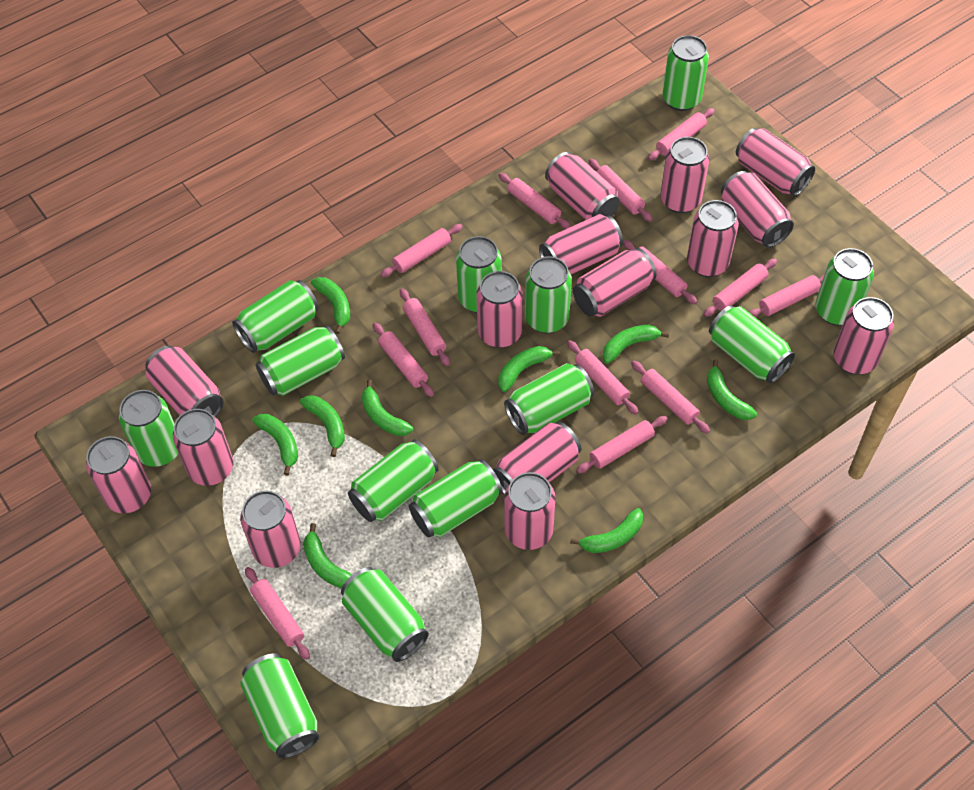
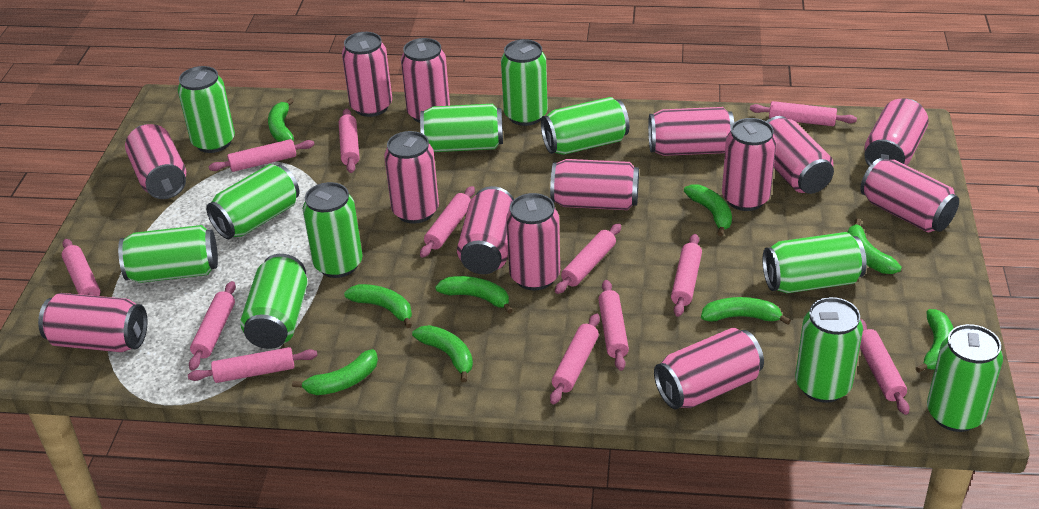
green can: [119,390,178,467] [232,280,319,353] [240,654,319,759] [255,325,345,396] [341,567,429,662] [348,439,439,522] [409,459,502,537] [456,236,502,313] [504,363,594,435] [525,256,572,333] [662,35,709,111] [709,305,795,384] [815,248,874,326] = 13 -> [118,225,218,283] [178,66,235,153] [206,164,299,239] [240,254,308,349] [303,182,363,278] [420,104,503,152] [501,39,548,126] [541,97,629,155] [763,232,867,293] [795,297,863,403] [927,324,1003,432] = 11
pink can: [86,436,151,513] [145,346,224,417] [173,409,234,486] [240,491,301,568] [477,271,523,348] [493,422,581,495] [504,472,555,550] [539,214,623,275] [545,152,620,220] [573,248,656,317] [660,137,709,213] [687,200,739,277] [721,171,794,247] [736,128,815,196] [833,297,894,375] = 15 -> [38,293,148,352] [125,124,186,199] [342,32,392,117] [384,131,439,224] [401,38,450,123] [457,186,514,274] [506,193,560,291] [550,159,639,210] [648,107,734,156] [654,328,764,410] [722,118,776,211] [766,116,834,194] [860,158,959,233] [864,98,929,166] = 14
pink rolling pin: [245,567,310,660] [373,322,434,397] [380,224,463,278] [400,288,450,366] [499,173,571,229] [567,340,639,415] [576,416,668,473] [589,159,653,222] [623,240,697,304] [631,361,710,434] [648,108,715,160] [704,258,777,317] [749,274,825,317] = 13 -> [62,239,100,296] [188,347,318,383] [189,281,236,371] [208,139,315,172] [339,109,359,173] [420,186,475,258] [550,314,600,404] [555,223,621,294] [598,280,629,371] [671,234,702,317] [750,101,857,126] [860,319,909,415] = 12

